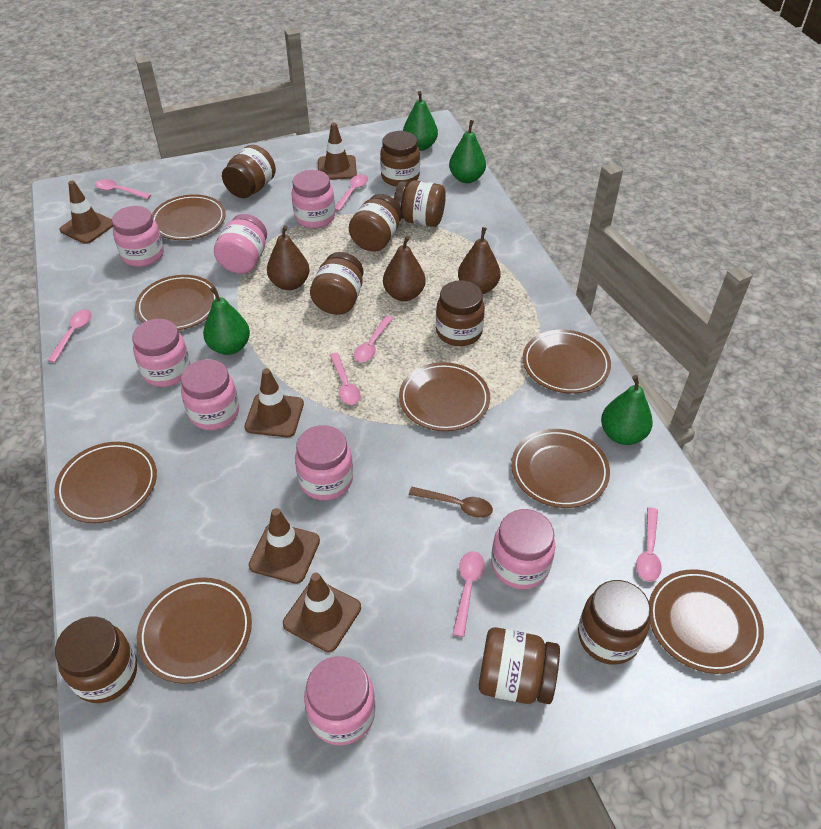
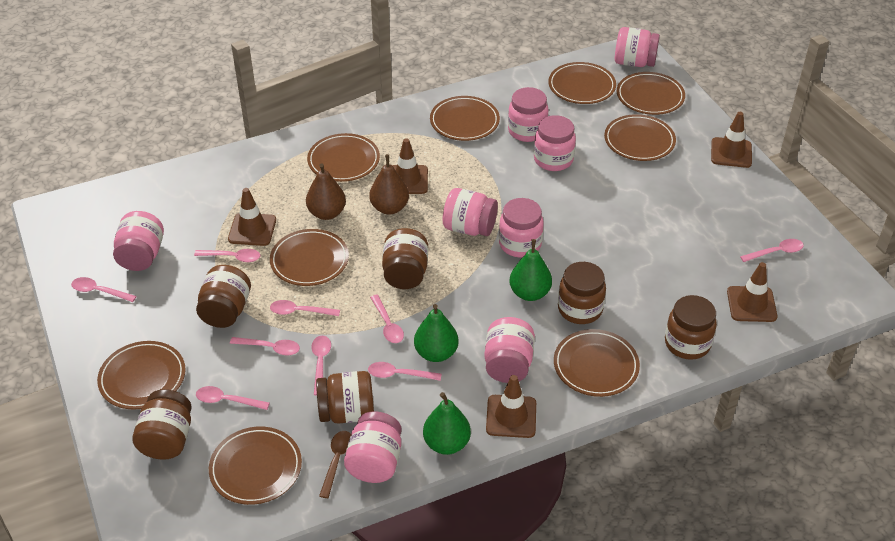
brown jar: [55,617,137,703] [222,145,276,198] [310,252,364,315] [349,194,402,252] [380,131,420,187] [394,180,446,227] [436,280,485,346] [479,627,560,704] [578,580,651,665] = 9 -> [132,389,192,460] [196,265,251,328] [316,371,374,424] [382,228,428,289] [558,262,606,324] [665,295,717,360] = 6
brown pear: [267,225,309,290] [383,236,426,301] [458,227,500,294] = 3 -> [306,163,346,220] [369,154,409,214] = 2
brown plate: [54,442,157,523] [135,275,218,330] [137,578,252,684] [152,194,226,240] [399,362,490,431] [511,429,610,508] [523,330,611,394] [649,569,764,674] = 8 -> [97,341,186,409] [209,427,302,505] [270,229,349,286] [307,133,380,182] [430,96,500,141] [548,62,616,104] [554,329,640,397] [604,114,676,161] [617,72,685,115] = 9
green pear: [203,287,250,355] [403,91,438,151] [449,120,486,183] [601,375,653,445] = 4 -> [414,304,459,362] [423,392,471,455] [509,239,552,301] = 3
pink spoon: [47,309,92,363] [95,179,151,199] [330,353,361,405] [335,174,368,211] [354,316,393,362] [452,551,485,637] [636,507,662,582] = 7 -> [71,277,137,302] [194,249,260,262] [196,386,270,410] [230,337,300,356] [270,300,340,316] [311,336,331,396] [368,362,442,381] [370,295,404,343] [740,239,804,262] = 9

